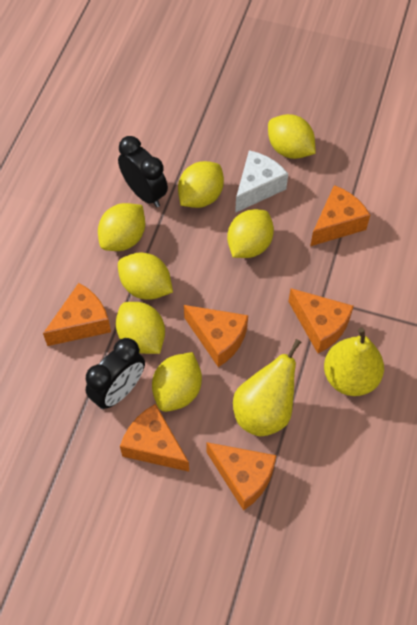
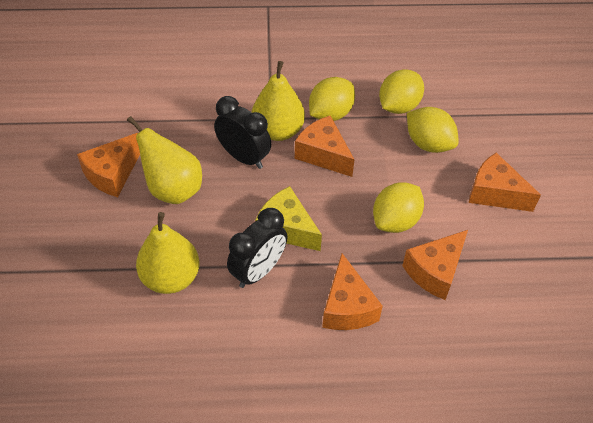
orange cheese: [43,283,111,346] [120,404,189,472] [184,305,248,367] [207,442,277,511] [288,288,354,353] [310,185,370,246] = 6 -> [77,133,140,197] [295,116,355,177] [322,253,383,330] [402,230,468,300] [469,153,541,212] = 5
white cheese: [235,150,288,213] = 1 -> none = 0
yellow cheese: none = 0 -> [255,186,322,251] = 1
yellow lemon: [98,203,145,251] [116,302,165,354] [118,253,173,300] [152,352,202,412] [178,161,224,208] [227,209,274,258] [268,114,316,159] = 7 -> [309,77,355,121] [373,182,424,233] [379,69,424,114] [407,107,459,153] = 4
yellow pear: [233,339,301,436] [324,328,384,396] = 2 -> [127,116,202,204] [136,212,200,294] [252,61,305,141] = 3

